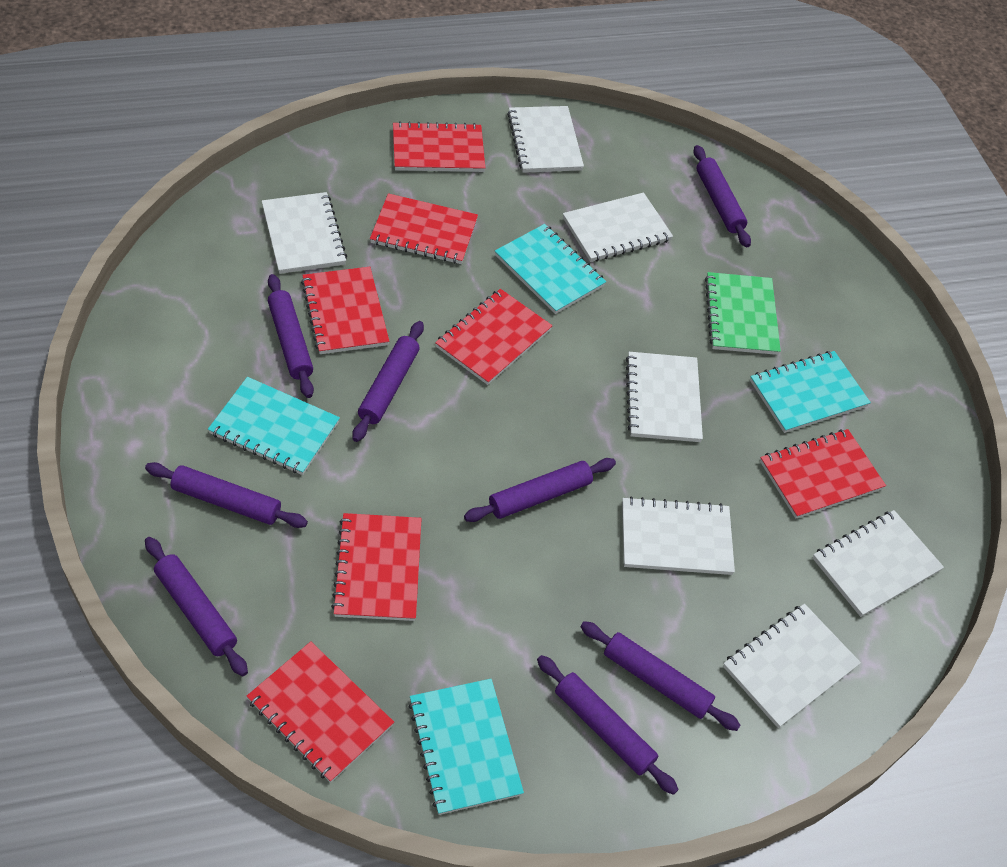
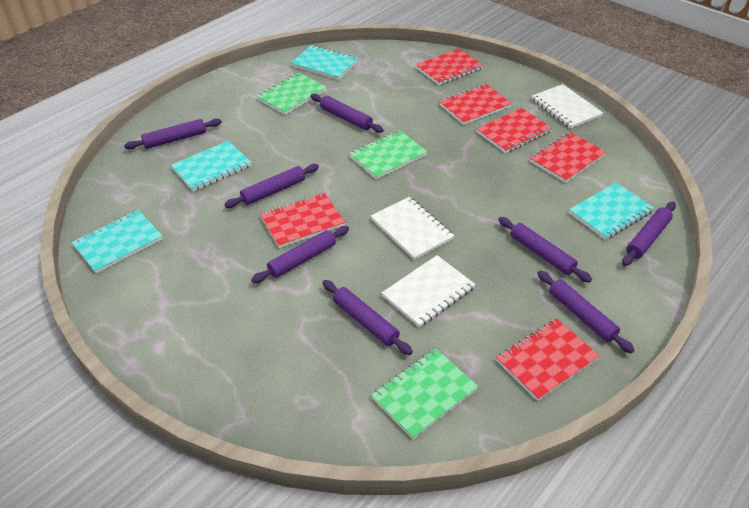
green notebook: [705,272,781,355] = 1 -> [257,73,327,115] [349,130,428,179] [371,348,478,439] = 3
red notebook: [247,641,394,783] [301,267,389,354] [331,513,422,621] [370,193,478,264] [393,121,485,172] [435,289,553,385] [760,429,886,519] = 7 -> [260,193,345,248] [416,49,484,85] [439,84,512,125] [477,108,552,153] [496,318,599,401] [530,132,606,183] = 6
white notebook: [262,192,347,274] [507,106,584,173] [563,192,673,262] [622,496,735,575] [626,352,703,442] [723,604,861,728] [813,510,944,617] = 7 -> [371,197,454,260] [382,255,476,328] [532,84,603,129] = 3

